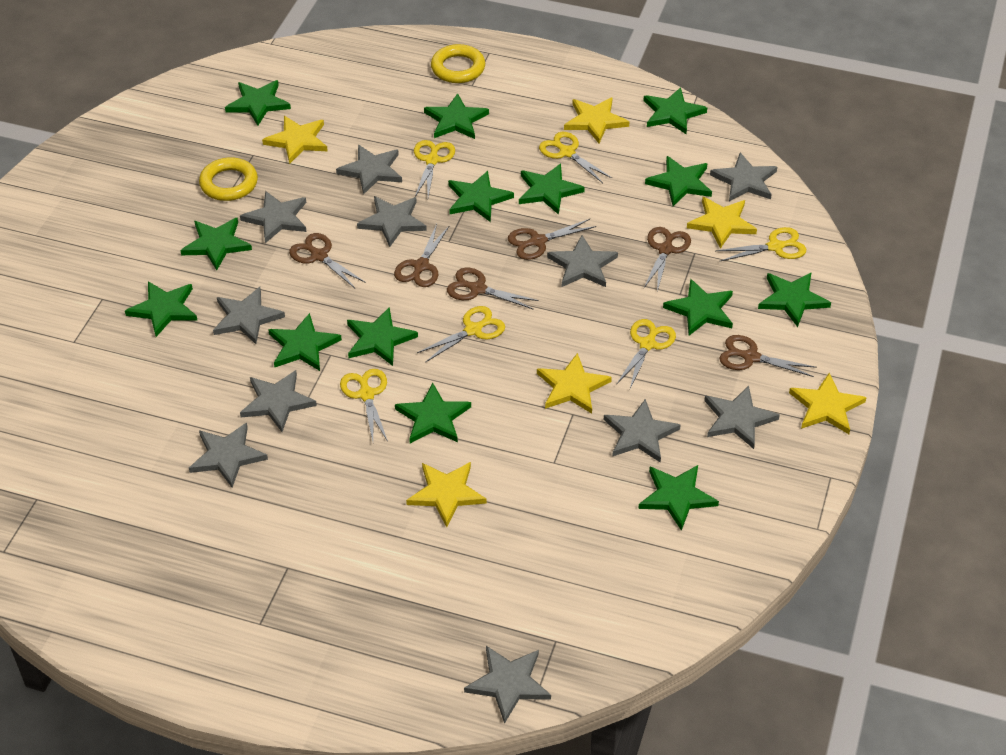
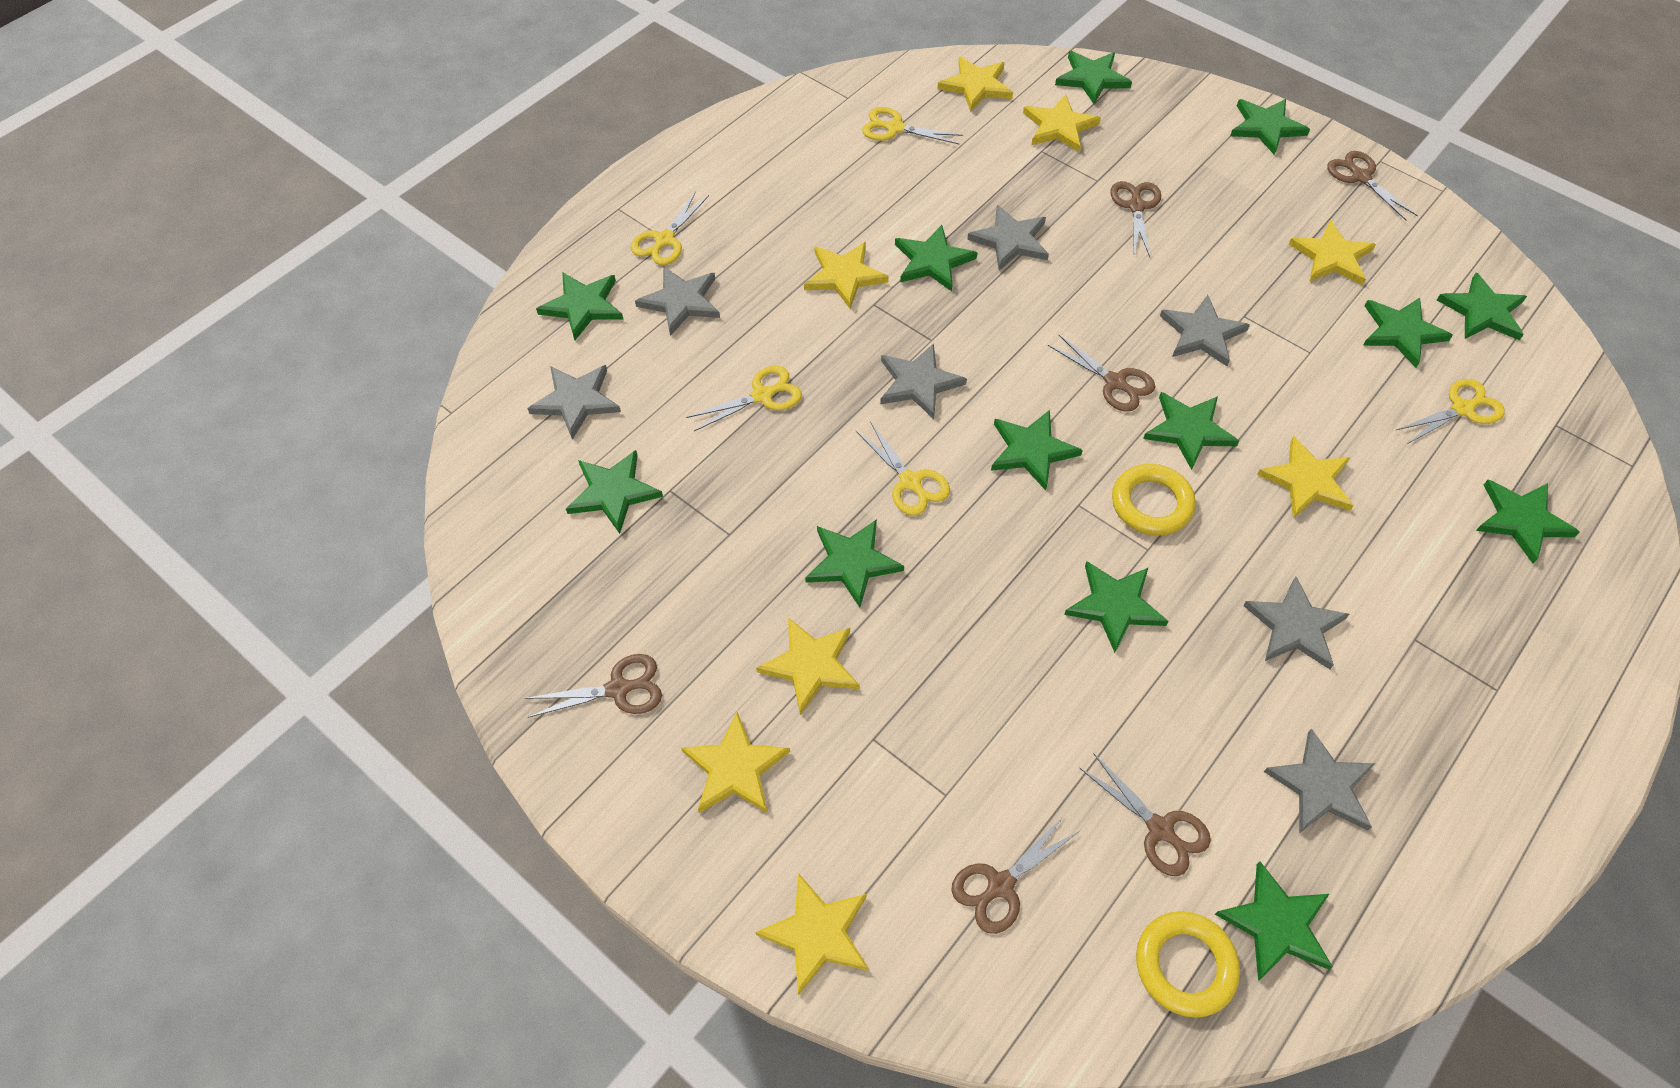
green star: [125,281,198,337] [180,218,252,270] [225,80,291,125] [268,313,342,371] [347,307,418,366] [395,383,471,443] [424,93,489,139] [448,171,514,222] [519,164,585,215] [638,465,719,531] [643,87,707,134] [645,156,712,206] [663,279,733,335] [758,272,831,327] = 14 -> [536,272,624,340] [566,450,663,534] [805,519,904,607] [895,225,977,291] [991,410,1083,490] [1055,51,1132,104] [1064,561,1169,653] [1143,392,1239,470] [1215,862,1333,981] [1230,99,1310,155] [1363,298,1453,367] [1437,272,1527,340] [1476,480,1580,564] = 13
grey star: [189,423,268,488] [213,287,285,344] [240,191,306,243] [240,370,317,432] [336,145,402,195] [357,196,427,247] [464,646,551,724] [547,235,618,287] [604,399,681,463] [704,386,780,449] [710,153,777,201] = 11 -> [527,365,621,440] [635,266,720,336] [880,343,967,419] [967,205,1049,270] [1160,295,1250,366] [1243,576,1349,669] [1264,728,1375,833] = 7
yellow scissors: [340,369,388,442] [414,140,455,197] [417,306,505,363] [539,132,612,183] [616,319,676,389] [716,227,806,261] = 6 -> [631,191,709,265] [686,365,802,431] [856,421,950,516] [862,107,963,144] [1396,379,1505,444] = 5
yellow star: [262,116,328,164] [406,462,487,527] [537,353,612,414] [564,97,629,143] [687,197,757,249] [789,373,867,434] = 6 -> [681,712,790,813] [755,873,868,995] [756,618,859,715] [804,242,889,309] [937,56,1013,112] [1023,95,1101,152] [1257,436,1354,518] [1289,220,1376,285] = 8

